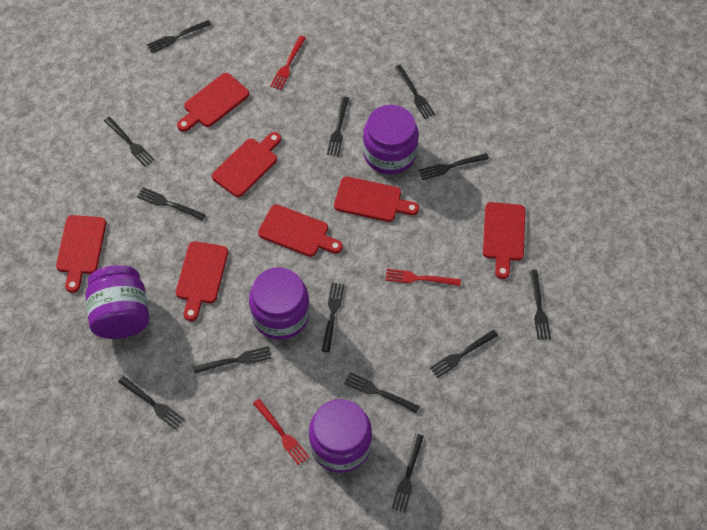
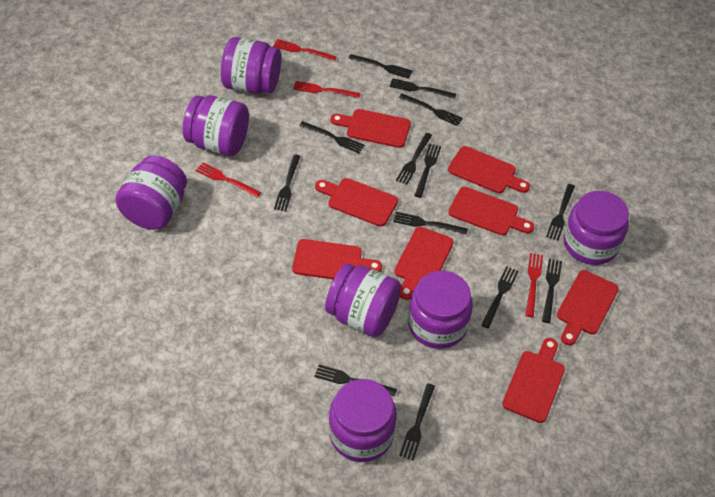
purple jar: [86,265,149,339] [249,267,310,340] [309,399,372,473] [363,105,419,174] = 4 -> [115,155,187,230] [183,95,249,156] [221,37,281,94] [325,263,401,337] [329,379,397,462] [408,271,473,349] [563,191,629,265] = 7
red cutting board: [56,215,106,293] [176,241,228,321] [177,73,249,132] [212,132,281,197] [258,204,343,257] [334,177,419,222] [483,202,525,279] = 7 -> [292,239,382,279] [315,178,398,227] [331,109,411,148] [395,227,454,300] [448,146,530,193] [448,187,534,235] [502,338,565,423] [557,270,619,345] = 8
red fork: [253,399,309,465] [270,36,306,90] [385,269,461,286] = 3 -> [195,162,261,197] [273,39,337,61] [293,81,361,98] [525,253,543,317] = 4

